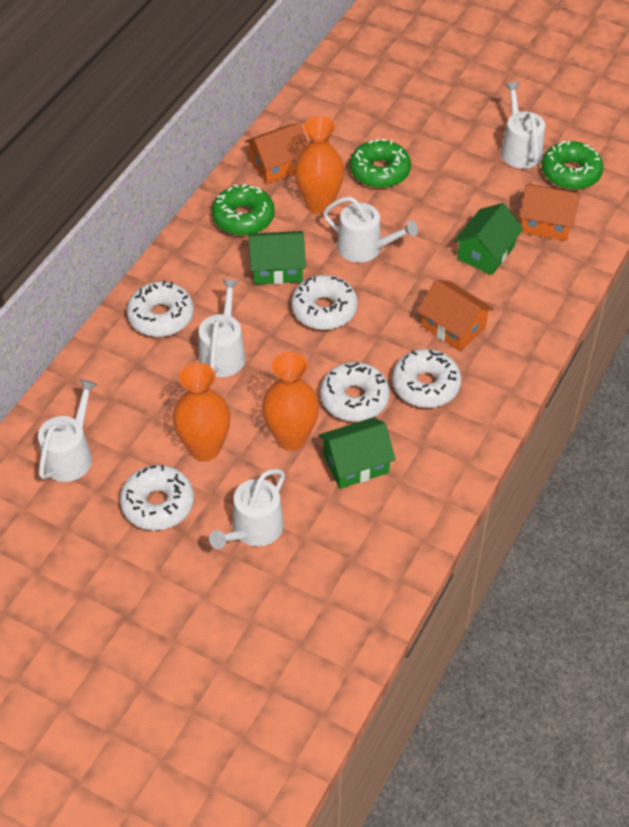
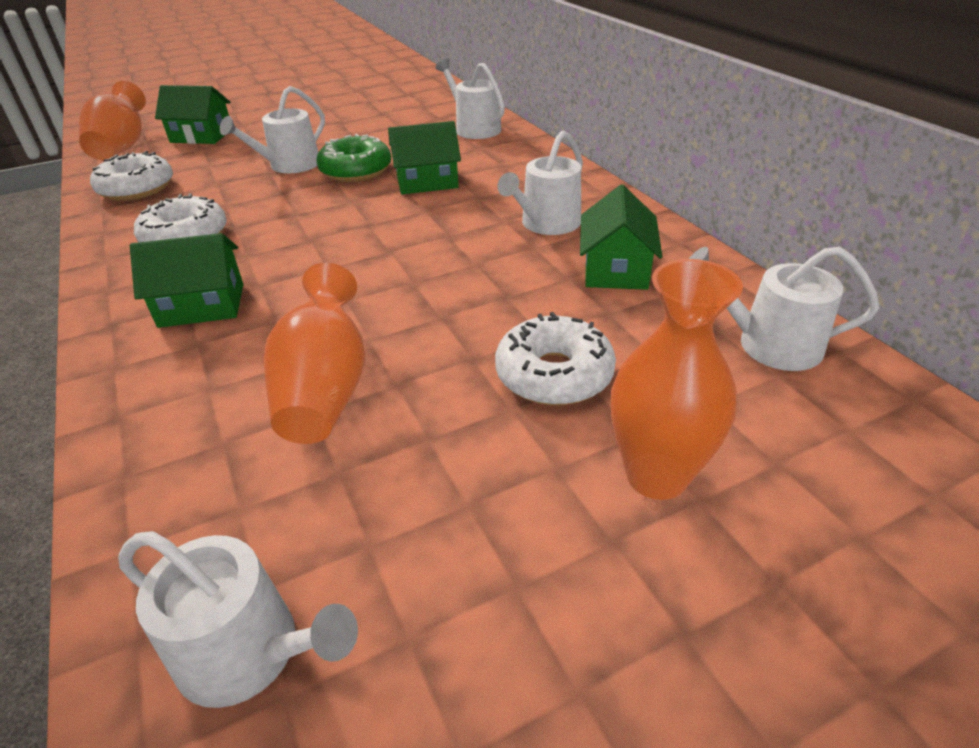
green donut: [212,184,275,235] [350,139,411,188] [541,141,603,190] = 3 -> [316,134,391,182] = 1
green house: [249,231,306,285] [318,417,396,489] [454,203,523,275] = 3 -> [130,233,243,328] [155,85,230,144] [388,121,461,194] [580,185,662,290] = 4
orange house: [245,122,308,184] [418,280,494,351] [520,184,580,241] = 3 -> none = 0
white donut: [120,465,194,531] [127,281,194,337] [291,275,358,330] [320,362,390,422] [392,349,461,408] = 5 -> [90,151,173,201] [134,193,227,242] [495,312,616,406] = 3

